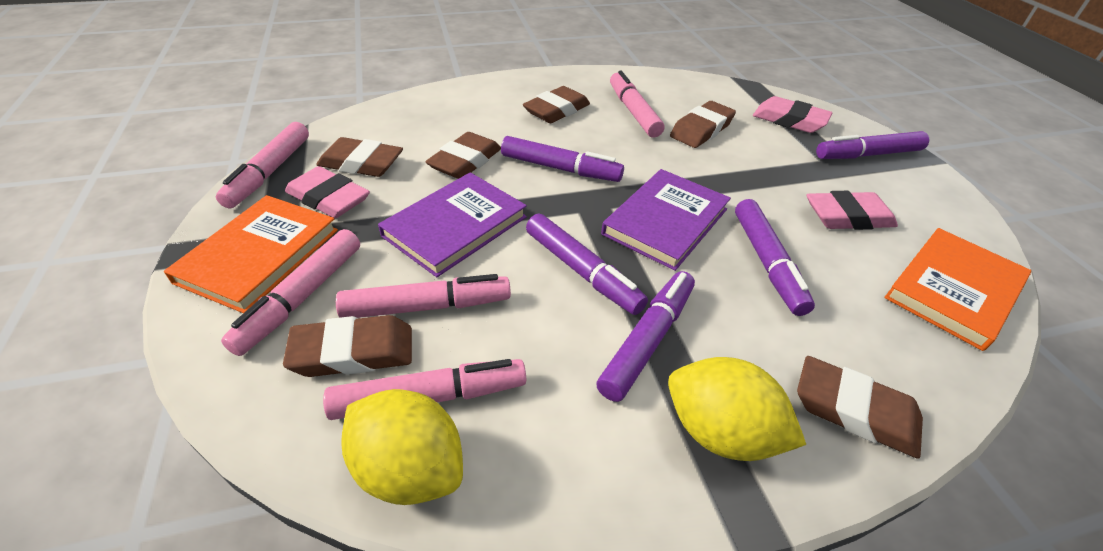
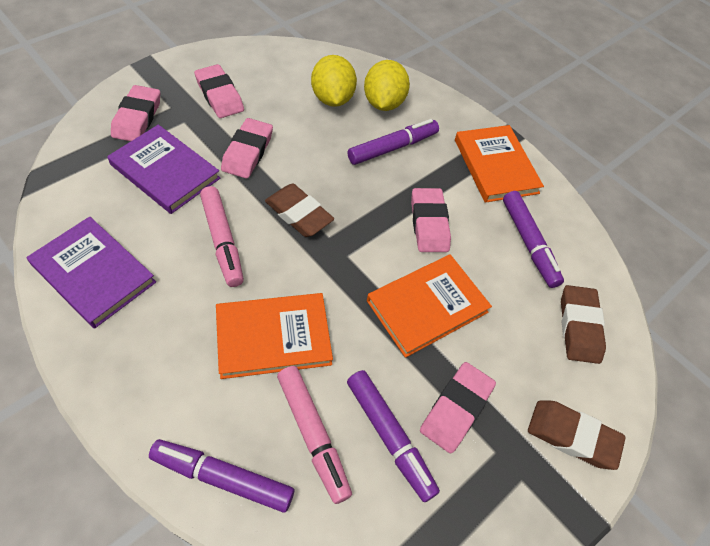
brown eraser: [283,315,412,377] [316,137,403,177] [425,132,501,179] [523,86,590,123] [670,101,736,148] [797,356,923,459] = 6 -> [265,184,334,237] [528,400,626,470] [561,285,606,364] = 3
orange book: [164,195,338,313] [884,228,1031,351] = 2 -> [216,293,333,379] [367,254,492,358] [455,125,544,203] = 3
pink eraser: [285,166,370,218] [753,96,832,133] [807,191,898,230] = 3 -> [111,85,160,141] [194,64,244,118] [221,118,273,179] [411,188,451,252] [420,362,496,454] = 5
pink marker: [216,122,309,208] [221,229,360,356] [323,359,526,420] [336,274,511,318] [610,71,665,138] = 5 -> [200,186,244,287] [277,366,352,504] = 2
purple marker: [501,136,624,182] [526,214,648,315] [596,271,695,402] [735,199,815,316] [816,131,929,159] = 5 -> [149,439,294,513] [347,370,440,502] [348,119,439,165] [503,191,564,288] = 4

